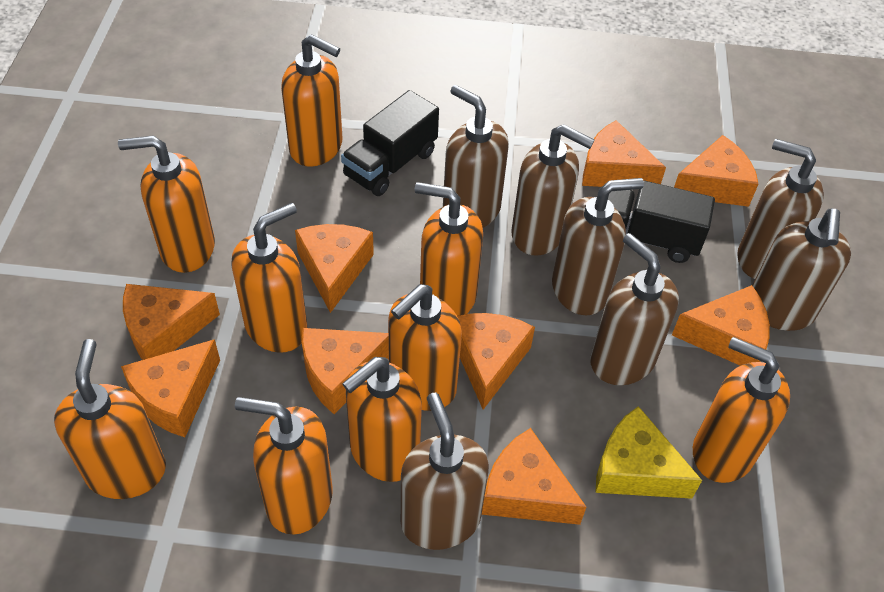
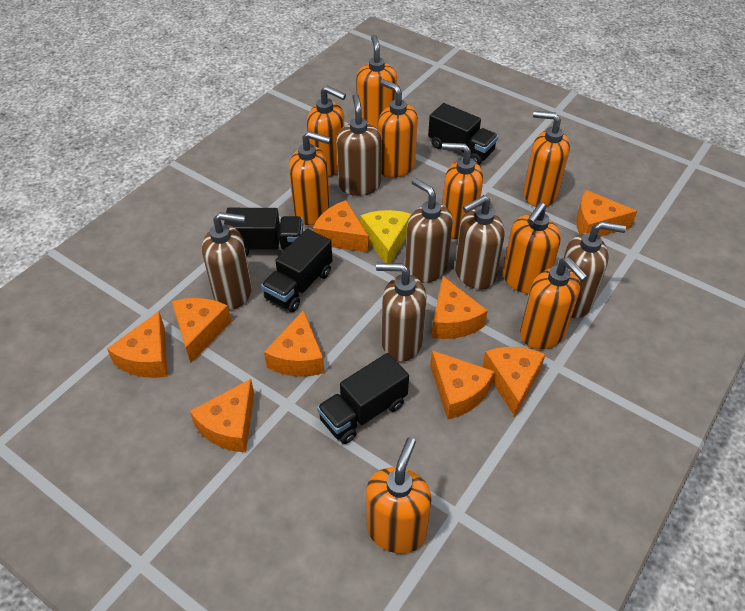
black truck: [341,90,439,196] [608,180,715,263] = 2 -> [224,208,303,256] [261,229,332,312] [317,353,409,444] [428,103,498,165] = 4
brown soap dispenser: [401,393,489,550] [443,85,509,228] [511,124,595,256] [552,178,644,315] [590,233,679,385] [737,139,824,279] [752,209,851,331] = 7 -> [202,212,252,309] [336,93,381,196] [376,263,426,362] [405,178,453,283] [455,195,505,290] [564,221,626,318] = 6

